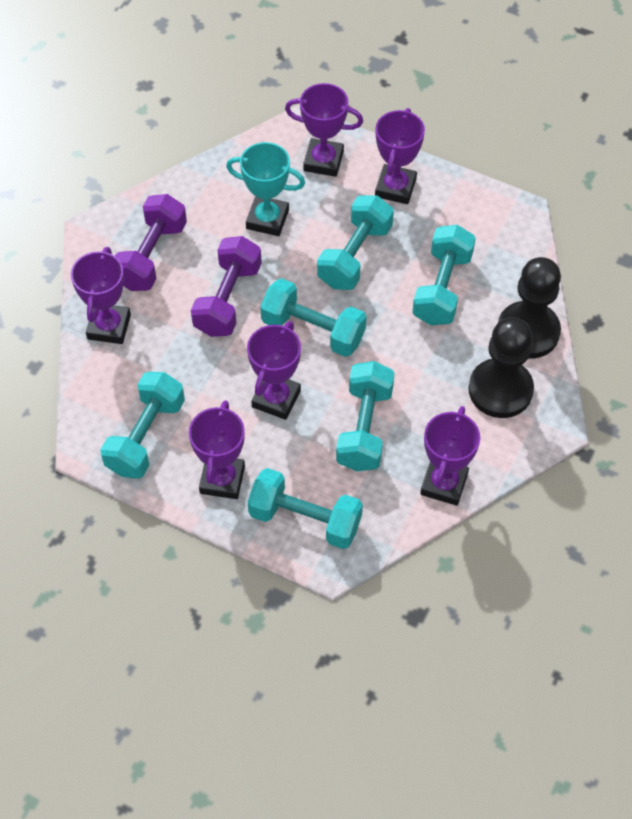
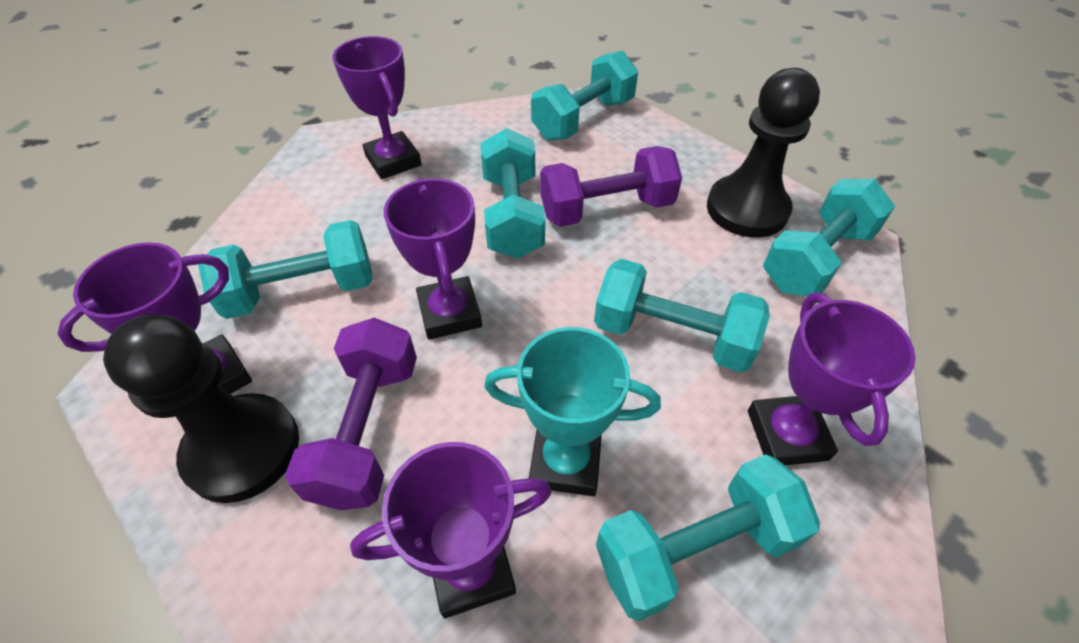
purple trophy: [71,247,131,344] [189,400,245,499] [247,321,301,420] [285,83,363,177] [375,108,425,204] [420,406,480,506] = 6 -> [57,242,252,394] [333,36,422,179] [350,442,552,618] [384,178,482,340] [748,293,915,465] = 5

